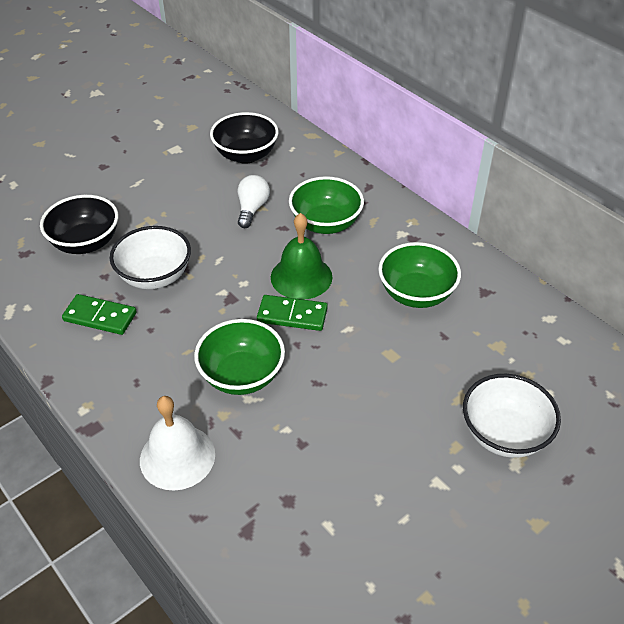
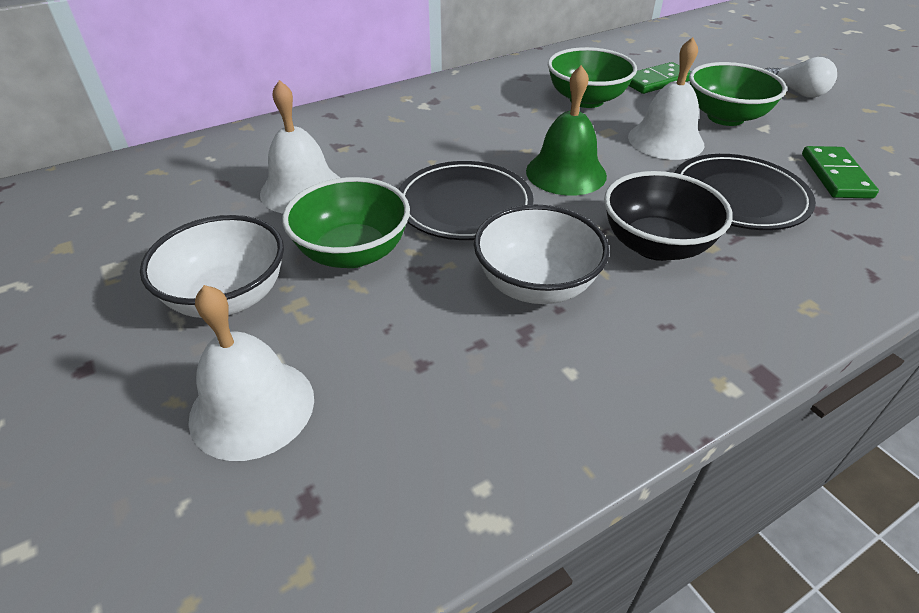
black bowl: [40,195,118,254] [210,112,279,164] = 2 -> [604,171,733,261] = 1
black plate: none = 0 -> [399,161,534,240] [675,154,816,230] = 2
white bell: [140,396,215,491] = 1 -> [188,285,314,461] [260,80,340,214] [628,37,704,160] = 3

